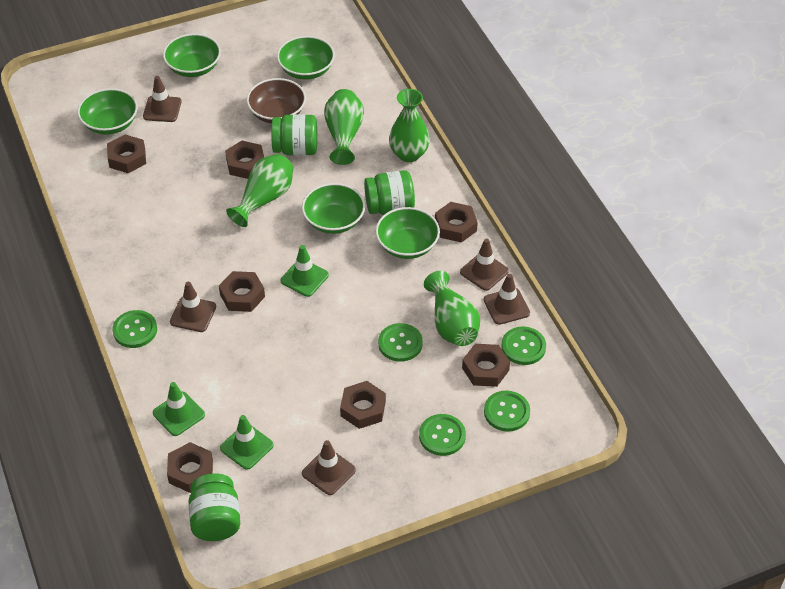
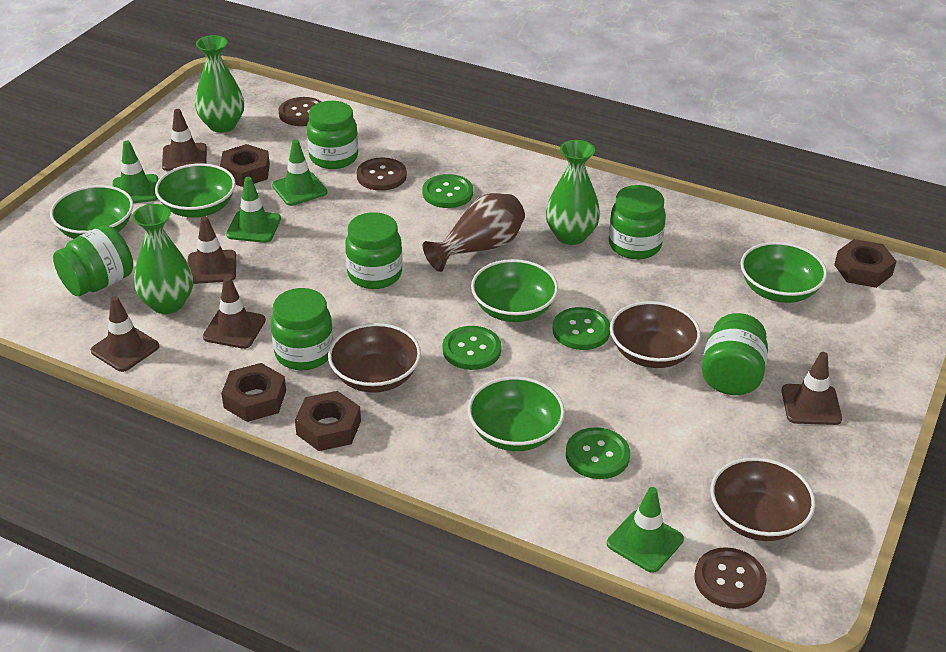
brown bowl: [247,78,306,124] = 1 -> [328,323,421,393] [610,301,701,368] [710,458,815,541] = 3
brown button: none = 0 -> [279,97,322,126] [356,158,407,191] [694,547,767,609] = 3
brown nut: [107,135,146,173] [167,442,213,493] [219,271,265,312] [225,141,264,179] [340,381,386,429] [435,202,478,243] [462,344,510,387] = 7 -> [220,144,270,187] [221,363,286,422] [295,391,361,451] [834,239,896,288] = 4
brown vase: none = 0 -> [423,193,525,272] = 1
green button: [112,310,157,348] [378,323,423,362] [419,414,466,456] [484,390,530,432] [501,326,546,365] = 5 -> [422,174,473,208] [443,326,501,370] [552,307,610,350] [566,427,630,479] = 4
green jar: [188,473,240,541] [271,114,317,155] [364,170,415,215] = 3 -> [53,225,133,296] [271,288,334,370] [307,101,358,169] [345,212,403,289] [609,185,666,259] [702,313,768,395] = 6
green traffic cone: [153,382,205,436] [220,415,274,470] [281,245,329,297] = 3 -> [113,141,158,203] [226,177,281,243] [272,140,327,206] [607,487,684,573] = 4
green vase: [226,154,293,227] [324,89,364,165] [389,89,430,162] [424,271,480,346] = 4 -> [132,204,193,314] [195,35,244,133] [546,140,600,245] = 3

